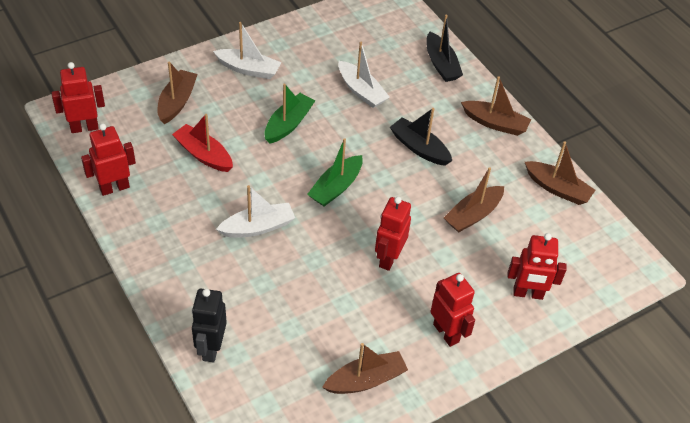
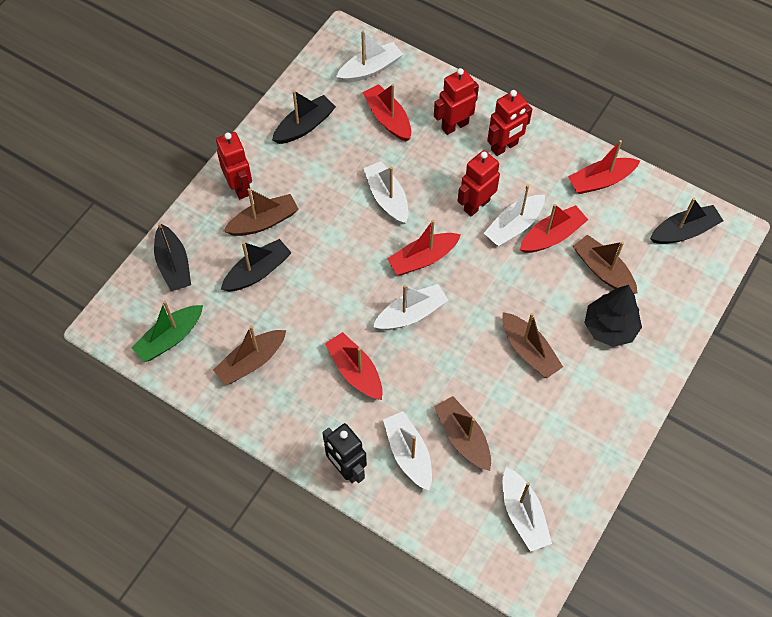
black boat: [390,108,452,166] [426,15,463,82] = 2 -> [154,223,191,291] [221,239,292,291] [272,90,336,144] [650,198,723,244] = 4
black tree: none = 0 -> [584,285,642,347] = 1
green boat: [265,84,315,144] [307,138,363,206] = 2 -> [131,301,203,362] = 1
red boat: [172,114,233,172] = 1 -> [325,332,383,400] [362,84,411,141] [387,220,461,275] [520,204,588,253] [568,140,640,194] = 5
red robot: [52,62,105,133] [81,123,136,196] [375,197,411,271] [431,273,475,347] [507,233,567,300] = 5 -> [216,132,252,199] [434,68,479,135] [458,150,500,216] [487,90,532,156] = 4
white boat: [213,22,281,79] [216,185,295,238] [339,42,390,108] = 3 -> [336,30,403,83] [363,161,408,224] [373,284,448,330] [383,411,432,491] [484,184,545,246] [503,467,552,552] = 6

